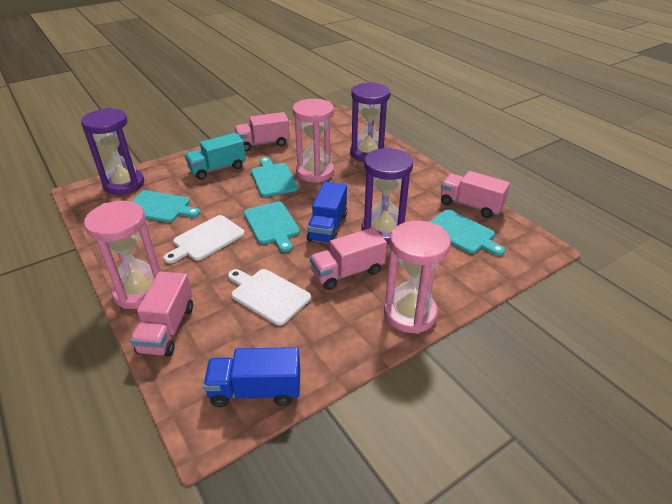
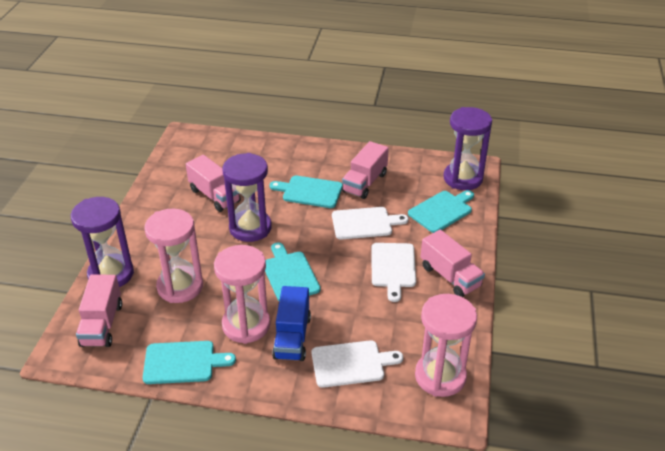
blue truck: [203,347,300,407] [307,182,347,243] = 2 -> [272,286,311,361] = 1
turquoise truck: [185,133,246,180] = 1 -> none = 0
white cutting board: [164,215,245,263] [228,269,311,326] = 2 -> [312,340,403,388] [332,207,408,240] [372,243,416,302] = 3

